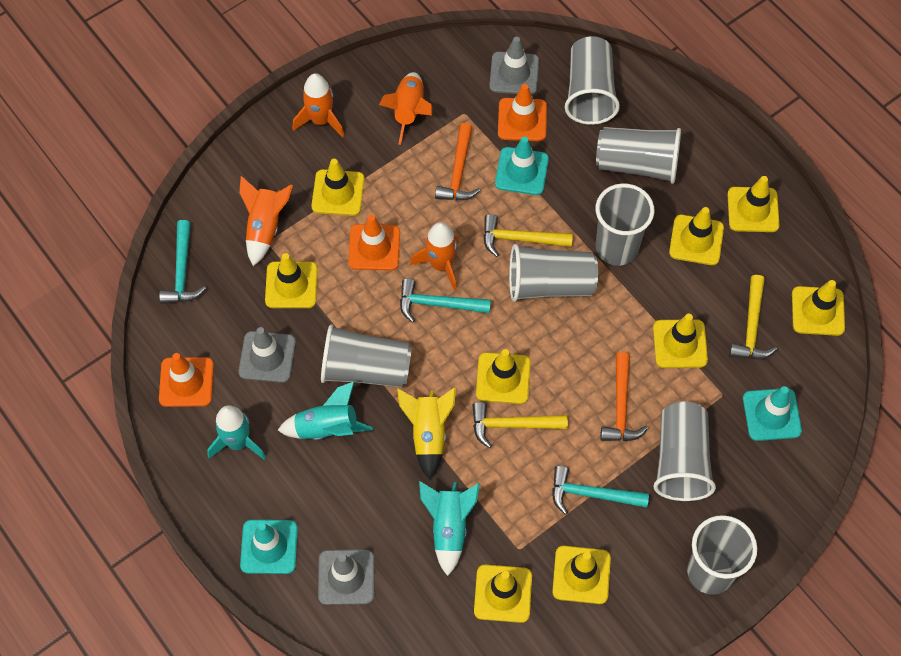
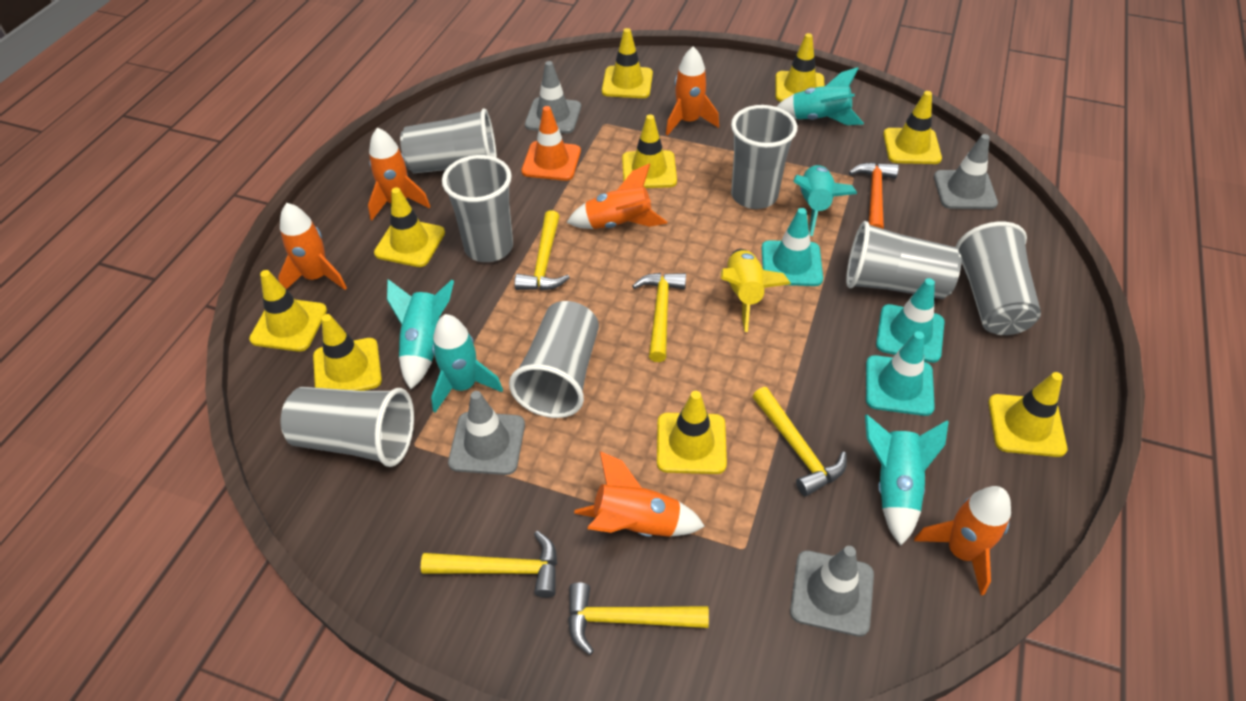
grey traffic cone: [239,327,296,383] [318,549,374,605] [489,37,539,95] = 3 -> [448,391,525,475] [525,61,581,133] [790,546,874,637] [934,134,998,209] = 4
orange hammer: [435,123,480,200] [600,352,648,441] = 2 -> [849,162,899,229] = 1
orange rocket: [239,176,293,266] [292,73,344,137] [379,72,432,145] [410,222,459,291] = 4 -> [278,203,347,290] [368,127,430,220] [567,164,667,229] [574,451,705,537] [666,47,719,136] [914,486,1011,595] = 6
orange traffic cone: [159,353,214,407] [348,215,400,271] [498,84,547,141] = 3 -> [521,106,581,181] = 1
turquoise hammer: [159,220,206,304] [400,278,491,323] [552,466,649,515] = 3 -> none = 0
turquoise rocket: [207,405,266,460] [278,382,373,440] [419,481,480,576] = 3 -> [387,279,454,390] [431,314,503,413] [776,67,864,125] [793,165,857,236] [865,415,949,546] = 5
yellow hammer: [472,402,568,448] [483,214,573,257] [729,275,777,359] = 3 -> [421,531,557,598] [514,210,570,290] [568,582,709,655] [632,273,686,362] [752,387,847,496] = 5

